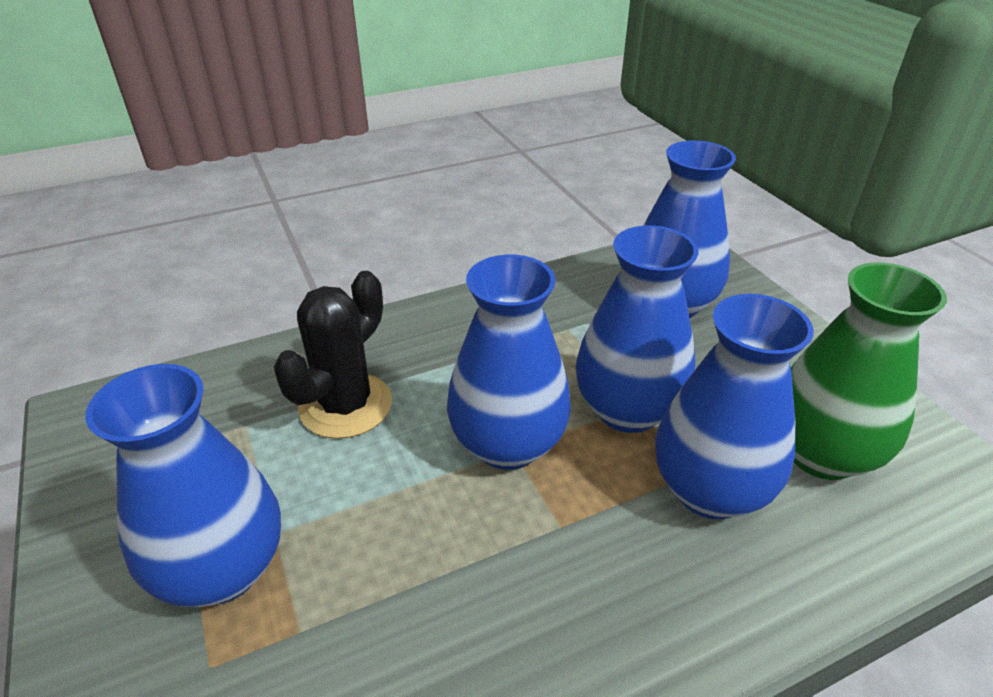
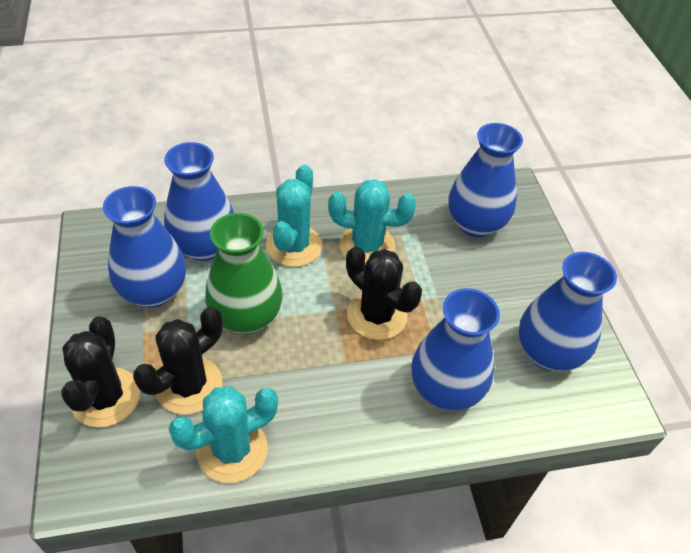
black cactus: [273,271,392,439] = 1 -> [61,316,140,428] [133,307,223,415] [346,246,422,340] = 3
turquoise cactus: none = 0 -> [169,386,278,483] [266,164,323,267] [328,179,416,264] = 3

